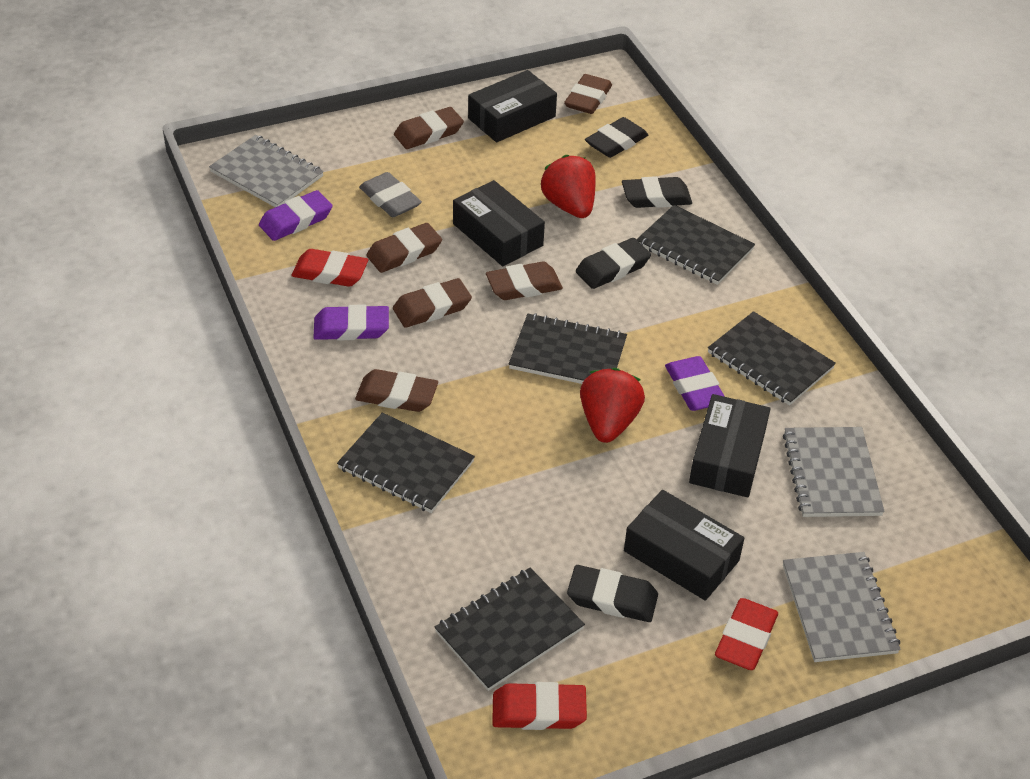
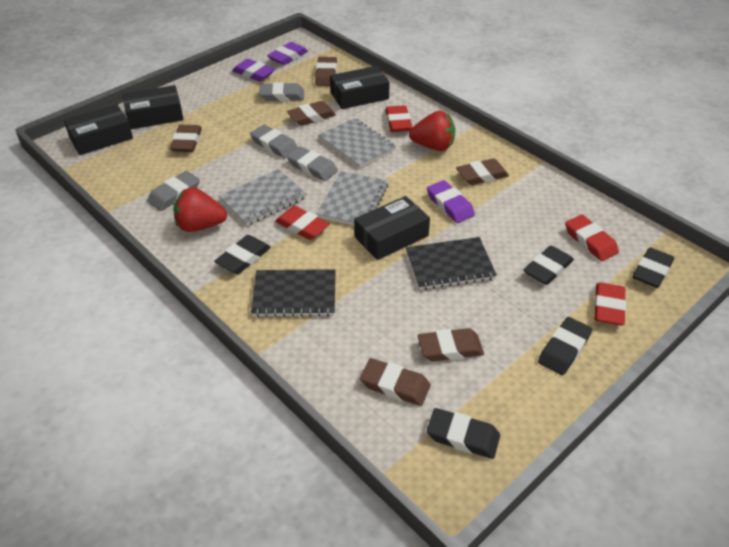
black eraser: [567,565,658,622] [576,238,651,289] [585,117,648,158] [622,176,692,208] = 4 -> [214,235,271,274] [427,408,500,459] [523,246,574,285] [538,317,592,375] [633,247,674,288] = 5
black notebook: [337,412,475,513] [435,568,585,691] [509,313,627,384] [636,205,755,285] [708,311,836,406] = 5 -> [251,269,336,317] [406,237,497,290] = 2
grey eraser: [359,172,422,217] = 1 -> [147,171,200,211] [250,125,298,158] [259,82,304,101] [287,146,338,181] = 4
red eraser: [291,249,368,287] [492,682,587,730] [715,598,778,670] = 3 -> [275,206,330,240] [385,105,413,132] [565,215,619,261] [594,282,626,325] = 4

